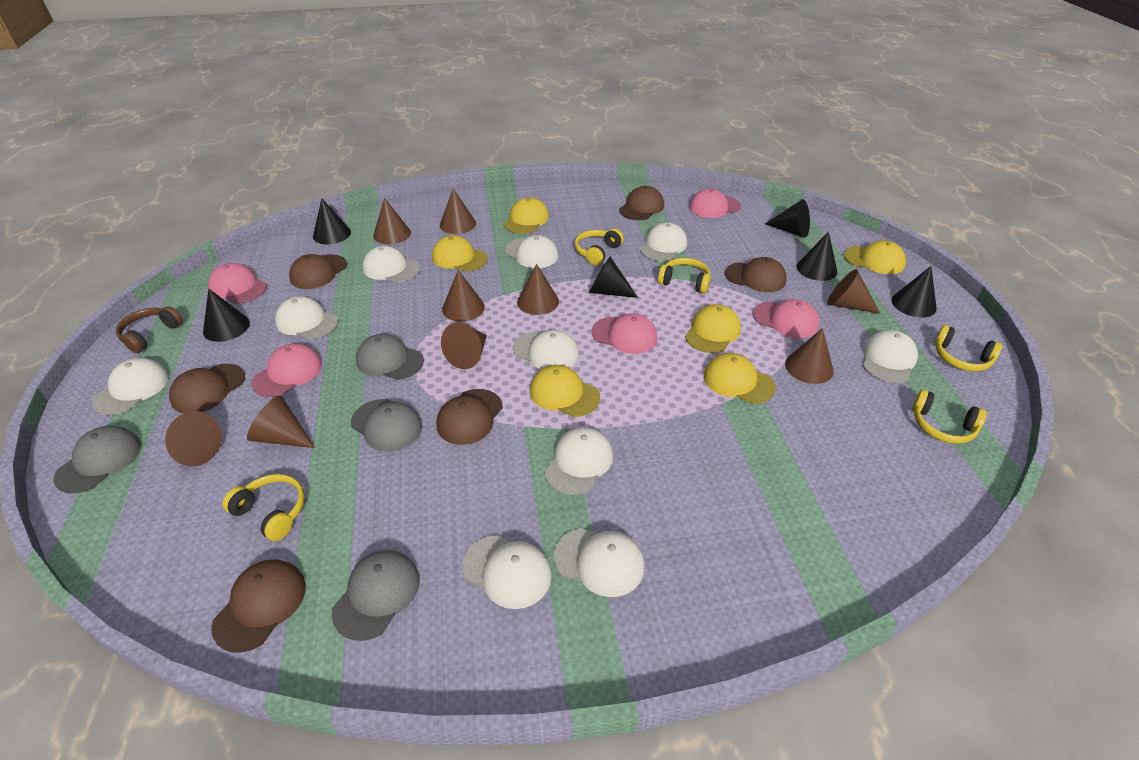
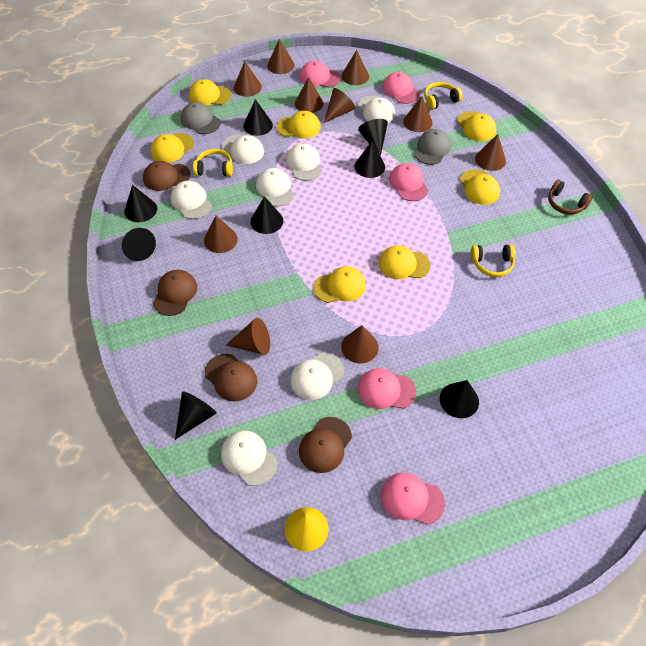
black cone: [203,289,250,342] [313,198,351,244] [589,257,638,298] [765,199,810,238] [797,232,837,281] [892,266,937,318] = 6 -> [122,228,156,261] [124,185,157,222] [175,391,217,440] [243,99,273,136] [250,196,283,234] [354,141,385,178] [358,119,388,156] [440,380,479,418] = 8
brown cap: [169,364,245,413] [211,559,306,652] [289,254,347,289] [436,389,503,445] [619,186,664,220] [725,257,787,292] = 6 -> [143,161,190,191] [153,270,197,316] [205,354,257,401] [299,417,352,473] = 4
brown cone: [165,411,222,466] [247,395,315,448] [373,198,411,244] [440,188,476,234] [441,323,487,369] [442,270,485,322] [517,263,559,315] [785,328,834,384] [827,269,880,314] = 9 -> [204,216,238,253] [226,318,270,355] [234,61,262,97] [267,39,295,74] [295,77,323,113] [324,88,355,123] [341,50,369,85] [341,325,379,363] [403,96,433,132] [475,134,506,171] = 10
grey cap: [53,426,141,493] [332,550,420,641] [351,399,422,452] [356,334,424,380] = 4 -> [181,102,221,134] [414,129,451,165] = 2
white cap: [92,358,169,415] [275,296,338,340] [363,246,420,282] [462,535,552,609] [504,235,558,268] [513,330,579,370] [544,427,613,495] [554,528,645,597] [640,222,687,261] [863,330,918,383] = 10 -> [171,181,212,219] [221,431,278,486] [222,135,264,164] [256,168,294,207] [286,143,322,181] [290,353,344,400] [358,96,395,123] = 7
yellow cap: [432,235,488,272] [504,197,549,234] [530,365,600,417] [685,304,741,353] [703,353,776,404] [844,241,906,274] = 6 -> [151,133,194,163] [189,79,231,106] [276,111,321,139] [313,266,366,303] [378,245,430,279] [457,111,496,141] [460,169,500,205] = 7
yellow cone: none = 0 -> [285,507,329,552] = 1
yellow headphones: [223,474,305,541] [574,229,624,266] [658,258,711,294] [912,389,987,444] [934,325,1002,371] = 5 -> [193,149,233,177] [424,82,463,110] [471,244,515,277] = 3

